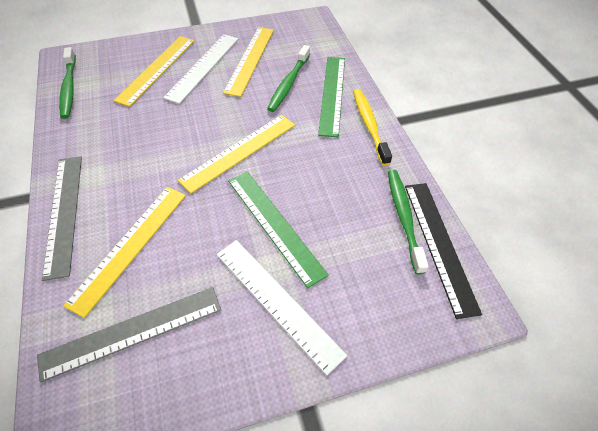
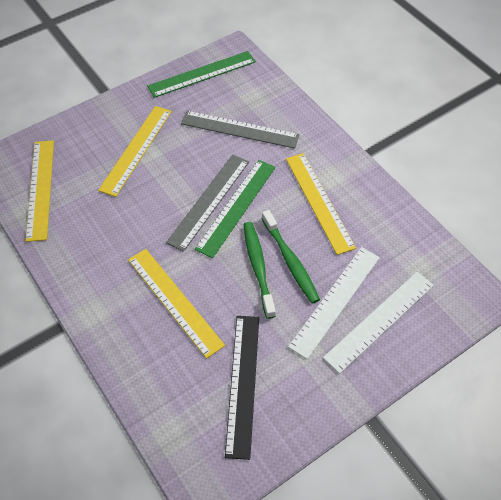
green toothbrush: [59,47,76,119] [267,45,310,112] [388,170,429,275] = 3 -> [243,222,276,319] [262,210,320,304] = 2
yellow toothbrush: [353,89,392,166] = 1 -> none = 0

